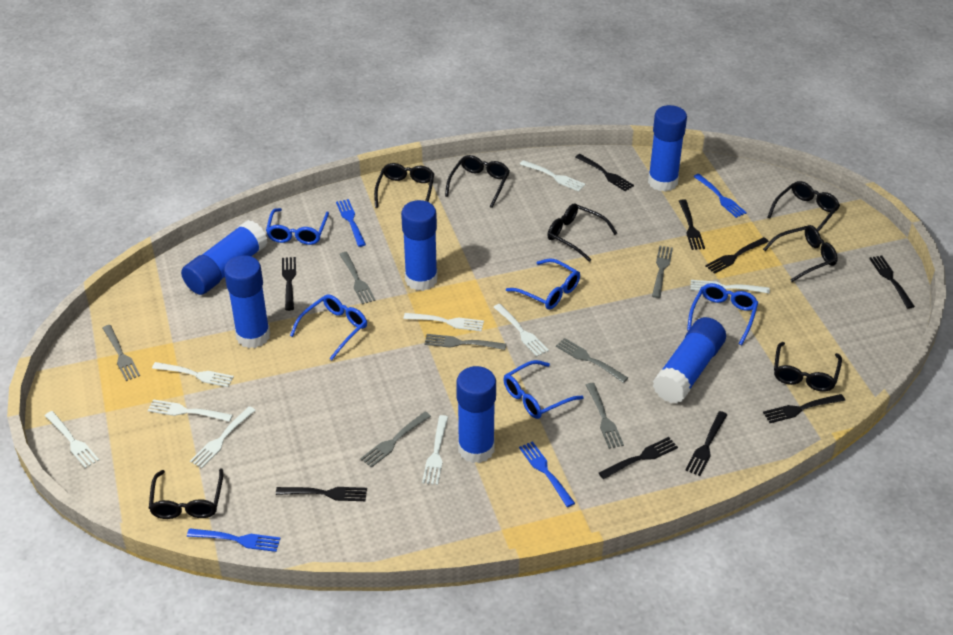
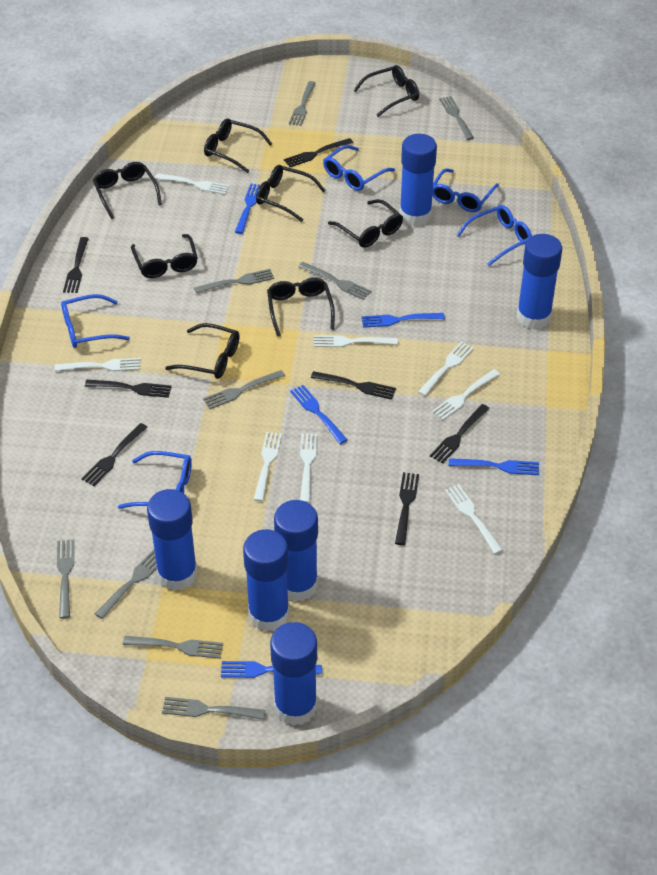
black fork: [276,487,367,501] [282,257,296,311] [575,154,634,192] [599,437,678,479] [679,199,705,250] [685,411,728,476] [705,237,769,274] [763,394,845,423] [869,256,915,309] = 9 -> [63,237,89,293] [81,423,148,486] [85,380,172,398] [284,138,353,167] [311,371,396,400] [395,472,419,545] [430,404,490,464] = 7
black glasses: [149,468,224,519] [374,163,434,208] [445,155,510,208] [548,203,617,262] [763,225,838,282] [768,181,840,232] [774,342,842,392] = 7 -> [93,162,162,219] [131,234,198,278] [165,323,239,379] [204,118,272,173] [256,165,326,222] [267,278,335,337] [328,199,403,248] [353,65,419,117] = 8
blue fork: [187,528,281,552] [336,199,366,247] [519,441,575,507] [693,174,747,218] = 4 -> [221,661,322,678] [235,184,260,234] [290,385,347,444] [362,313,445,328] [449,458,539,475] = 5
grey fork: [103,325,140,381] [339,252,376,304] [360,412,431,468] [424,334,506,350] [556,338,628,383] [586,383,624,449] [652,246,673,298] = 7 -> [57,540,74,619] [95,549,157,619] [123,636,223,659] [162,697,266,720] [194,269,274,293] [203,370,285,409] [289,81,316,126] [298,262,371,300] [439,96,474,140] = 9
white fork: [45,411,99,468] [148,399,233,422] [152,362,234,387] [190,406,256,468] [403,313,484,331] [422,415,448,485] [494,304,549,356] [520,160,585,192] [691,280,770,293] = 9 -> [55,358,140,371] [155,173,230,194] [253,432,282,502] [300,433,317,503] [314,335,398,347] [418,341,474,396] [432,369,500,420] [445,484,503,554] = 8

